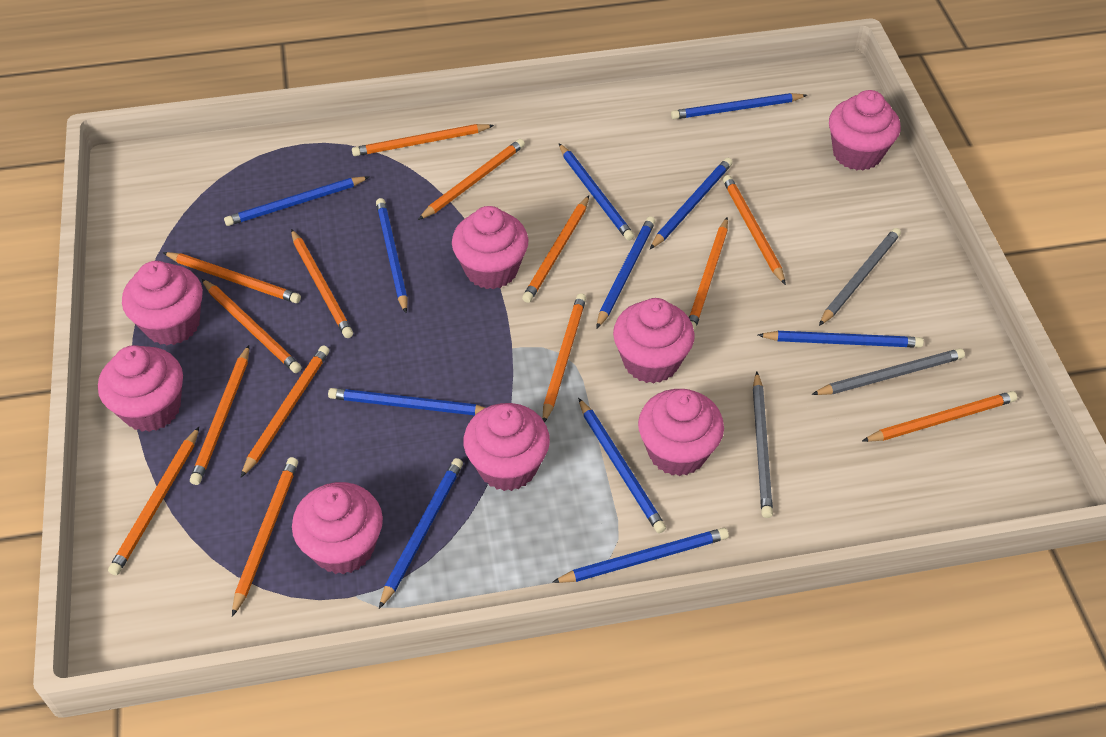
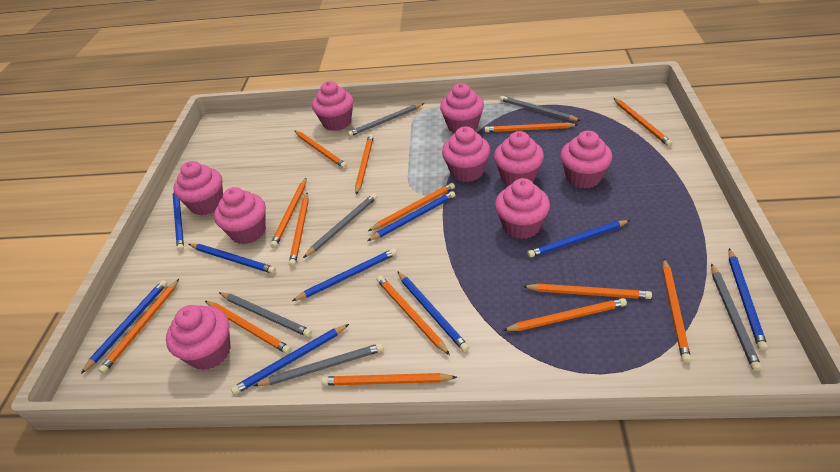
blue pencil: [224,176,369,226] [328,388,485,415] [376,198,408,313] [379,458,463,609] [552,528,729,583] [559,144,634,241] [578,398,666,533] [596,216,656,329] [650,158,733,249] [671,93,807,119] [758,331,924,348] = 11 -> [81,280,167,374] [173,192,184,251] [189,244,276,274] [231,324,349,395] [292,248,397,301] [367,191,455,241] [397,271,469,352] [527,220,630,258] [729,248,768,351] = 9
grey pencil: [753,372,773,518] [811,348,965,395] [819,228,901,326] = 3 -> [219,292,312,337] [254,343,384,386] [303,194,377,258] [348,103,424,137] [500,96,581,121] [711,263,762,371] = 6
pink cupcake: [98,345,183,432] [122,261,203,345] [292,482,383,574] [452,206,529,289] [463,403,550,491] [613,298,695,384] [638,389,724,476] [829,90,900,170] = 8 -> [166,305,231,370] [173,161,223,216] [214,187,266,244] [312,81,353,131] [440,83,484,134] [442,126,490,182] [494,131,544,186] [495,178,550,239] [560,131,612,189] = 9

